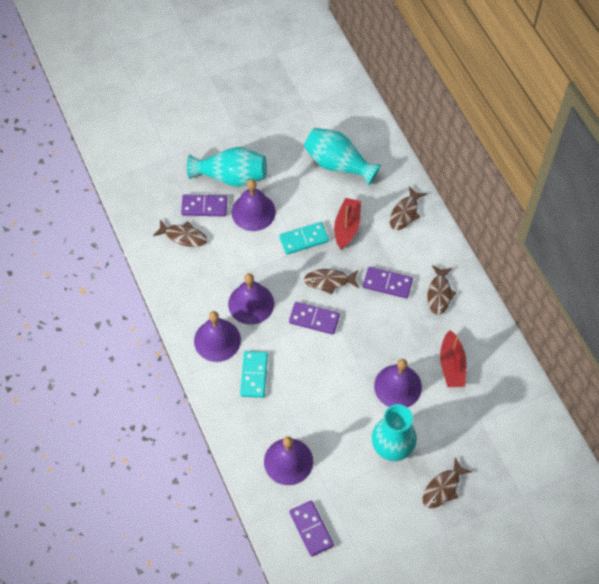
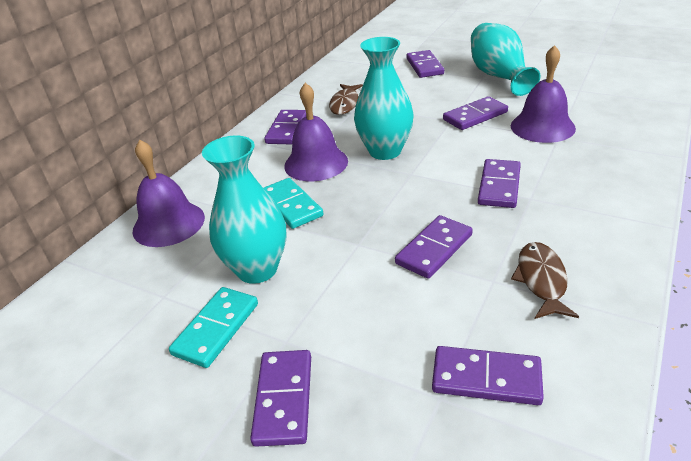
brown fish: [153,220,207,247] [304,269,359,295] [390,186,427,230] [423,458,472,508] [428,265,456,315] = 5 -> [329,84,363,115] [511,242,579,319] = 2
purple bell: [194,311,241,362] [228,273,274,325] [231,179,276,231] [264,436,313,485] [374,359,422,407] = 5 -> [132,140,205,247] [284,83,348,181] [511,45,576,143] = 3
purple domino: [181,195,227,216] [289,302,340,335] [289,501,334,557] [363,267,413,298] = 4 -> [250,350,311,447] [264,110,306,145] [395,215,473,279] [407,50,444,78] [432,346,544,405] [443,96,508,130] [478,159,521,208] = 7
red boat: [334,198,361,249] [440,330,467,387] = 2 -> none = 0

